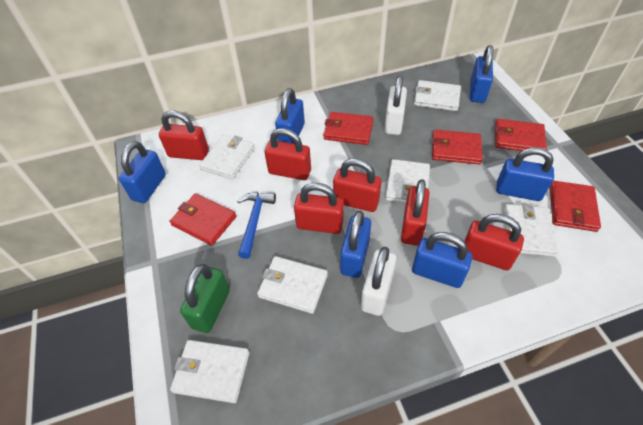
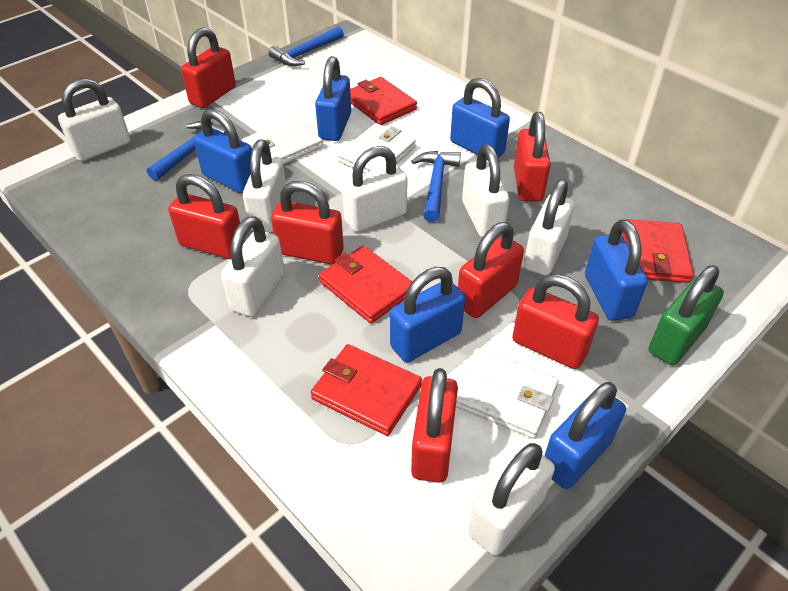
blue hammer: [237,192,276,259] = 1 -> [147,121,227,181] [269,26,344,66] [411,151,461,222] = 3
red padlock: [159,111,209,160] [265,128,311,180] [294,183,344,234] [333,158,382,212] [401,179,429,246] [464,214,524,271] = 6 -> [168,174,244,259] [181,27,236,108] [271,181,344,265] [411,368,458,483] [458,222,524,318] [512,274,599,369] [514,112,551,202] = 7
red wallet: [170,193,236,246] [323,112,374,145] [432,130,483,164] [495,119,547,151] [550,180,601,232] = 5 -> [311,344,422,436] [319,245,412,324] [350,77,417,125] [622,219,694,283] = 4
white padlock: [361,247,396,316] [384,76,407,135] = 2 -> [58,78,130,161] [221,216,285,317] [243,140,286,233] [342,146,408,232] [462,144,509,238] [469,443,555,556] [524,179,575,276] = 7
white wallet: [170,340,249,403] [199,134,255,179] [257,256,328,314] [385,159,430,203] [414,80,461,111] [504,203,558,257] = 6 -> [242,117,323,165] [338,123,416,174] [456,348,559,439] = 3

